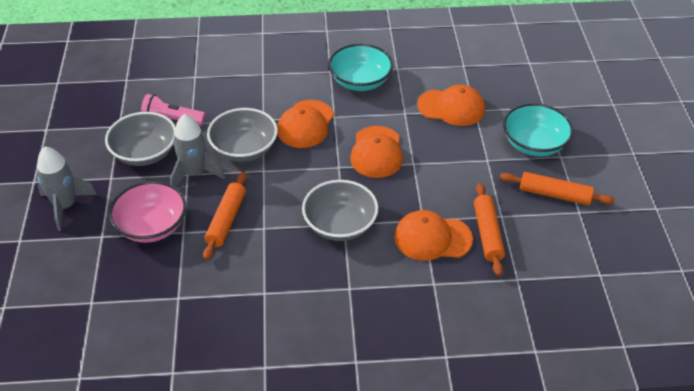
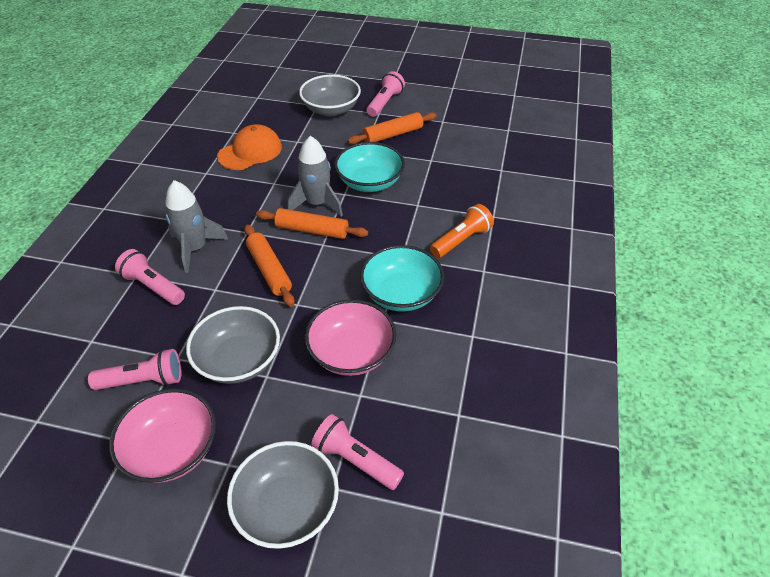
orange cap: [277,100,334,148] [350,126,403,178] [394,210,473,261] [417,85,485,126] = 4 -> [217,124,282,170] = 1
orange flashlight: none = 0 -> [430,204,494,258] = 1
pink bowl: [109,181,186,243] = 1 -> [109,388,216,483] [305,299,396,376] = 2
pink flashlight: [141,94,206,126] = 1 -> [88,349,181,390] [115,249,185,305] [311,414,404,490] [367,71,405,117] = 4

